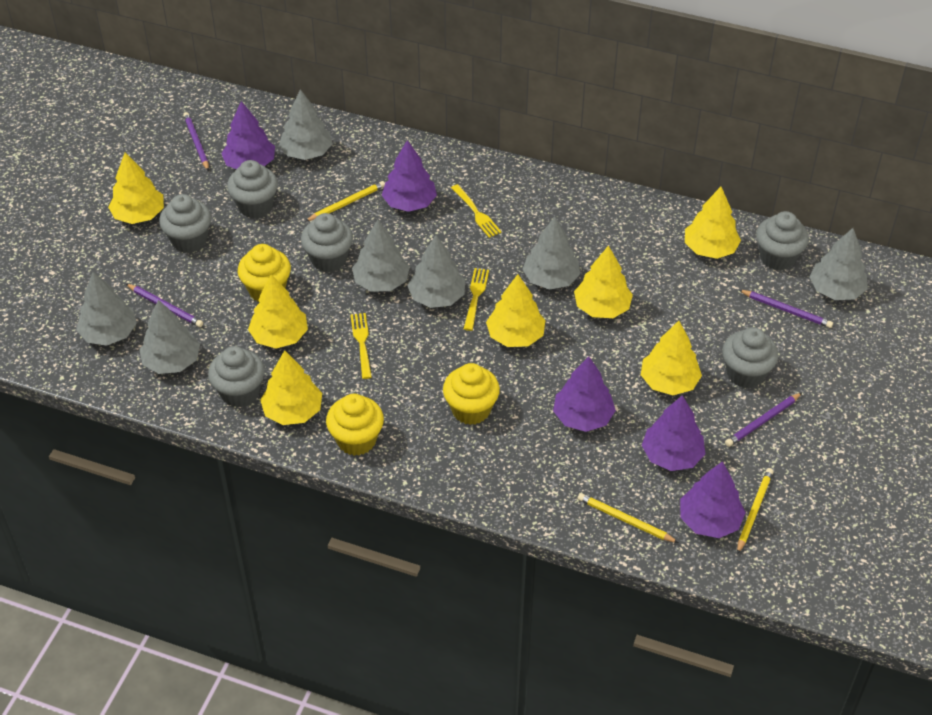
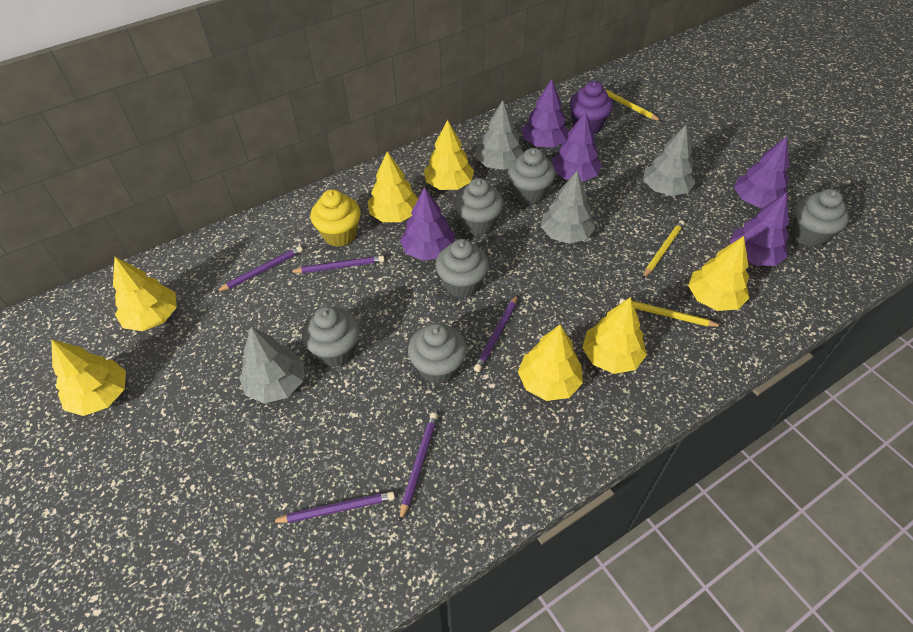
grey tree: [76,272,137,345] [139,300,200,374] [279,89,332,160] [352,220,410,292] [407,235,465,308] [522,217,580,290] [809,228,868,300] = 7 -> [239,327,304,403] [476,100,524,170] [541,171,596,244] [643,125,696,196] = 4
purple cupcake: none = 0 -> [569,81,613,134] = 1
purple pencil: [126,284,203,327] [183,112,209,171] [725,392,802,447] [739,290,833,328] = 4 -> [215,246,303,293] [271,491,395,523] [289,255,384,273] [400,413,438,522] [474,295,518,372] = 5
yellow cupcake: [238,244,291,302] [326,394,384,456] [443,363,500,425] = 3 -> [311,189,361,247] = 1
yellow fork: [351,313,372,379] [451,184,502,238] [464,268,489,331] = 3 -> none = 0

